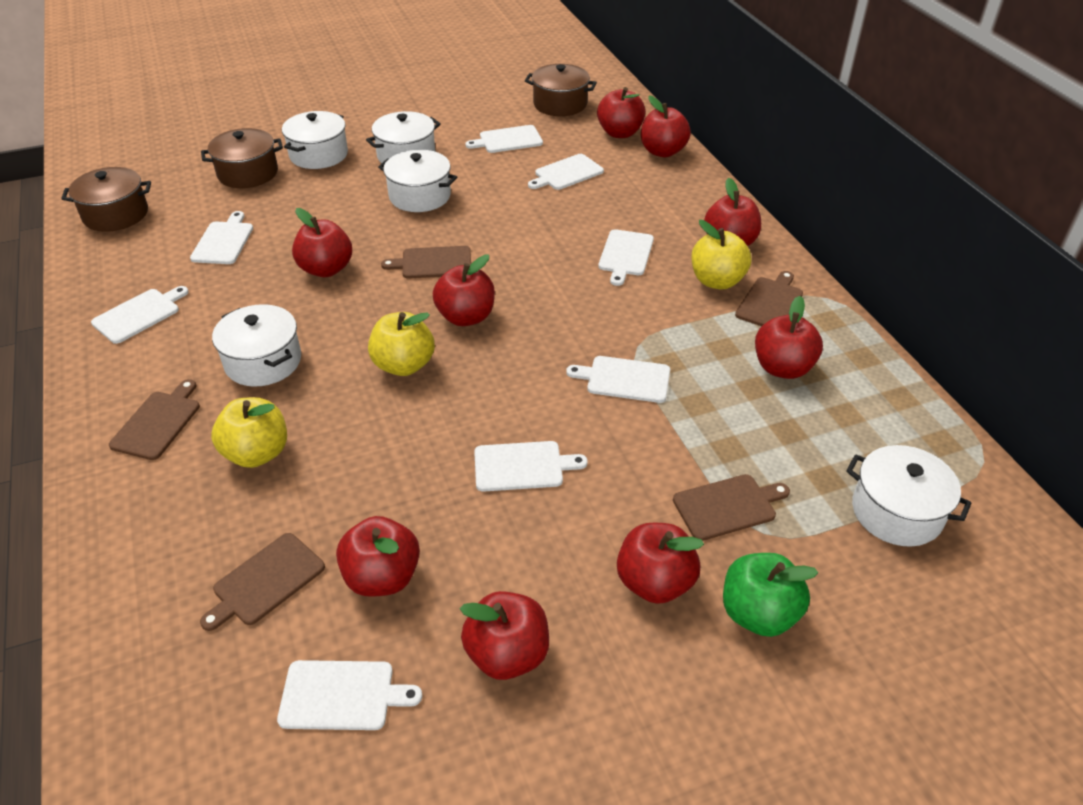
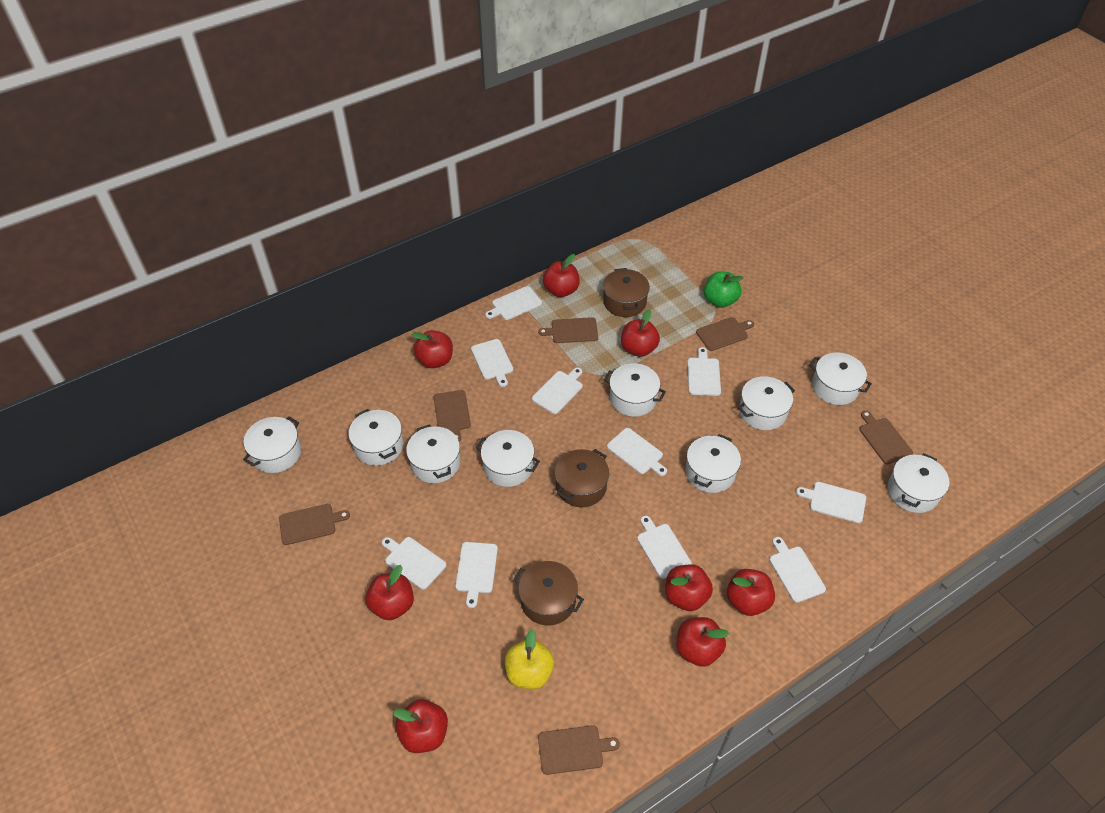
brown cutting board: [109,379,200,460] [200,533,325,631] [381,246,471,279] [673,474,790,541] [735,271,803,326] = 5 -> [279,504,350,545] [433,390,471,442] [538,317,598,343] [538,725,620,775] [696,317,754,351] [859,410,913,464] = 6
red apple: [292,208,352,277] [336,516,420,597] [433,255,495,326] [460,591,549,680] [597,87,646,138] [617,523,704,604] [641,95,691,157] [704,178,761,246] [755,296,823,379] = 9 -> [366,565,414,620] [393,699,448,753] [412,330,453,368] [543,254,580,297] [621,309,660,357] [665,564,713,611] [677,617,729,667] [727,569,775,616] = 8
white cutting board: [91,286,189,344] [190,211,253,264] [277,660,422,730] [466,125,543,153] [474,441,588,492] [528,154,604,190] [566,356,670,403] [598,229,654,286] = 8 -> [382,537,446,590] [455,542,498,608] [471,339,513,387] [485,286,542,320] [532,367,583,414] [607,428,667,476] [637,515,692,579] [687,347,721,396] [769,537,826,603] [796,482,866,523] = 10
white pot: [212,304,301,387] [282,111,348,169] [366,111,441,163] [378,150,457,212] [846,445,971,547] = 5 -> [243,416,301,473] [349,409,403,466] [406,424,460,483] [476,430,540,487] [604,363,666,417] [685,434,741,493] [738,376,795,430] [809,352,872,405] [888,453,949,513] = 9
yellow apple: [211,397,287,468] [368,312,435,376] [691,220,751,290] = 3 -> [505,629,554,689] = 1

